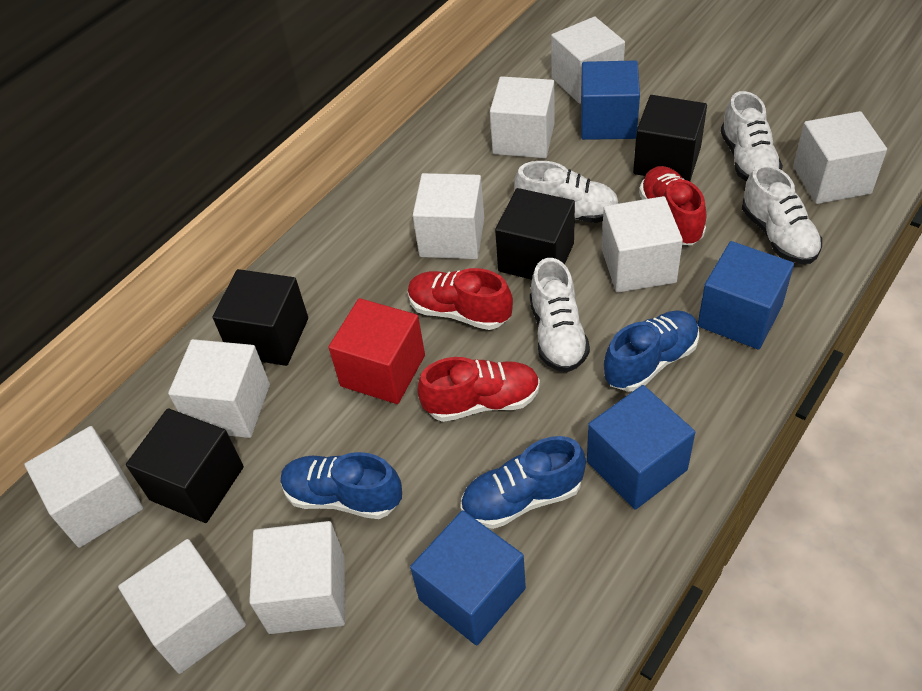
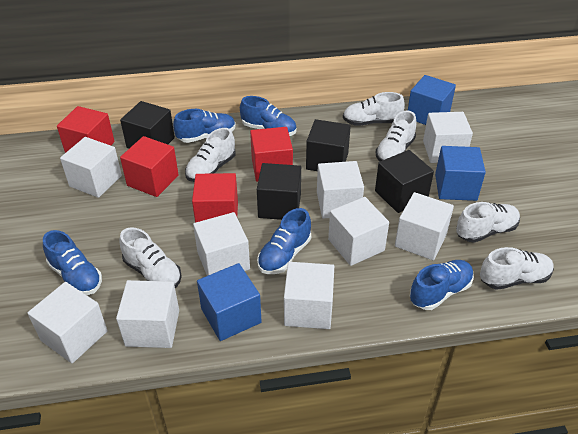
blue cube: [410,510,526,646] [581,60,640,140] [587,385,695,510] [697,241,794,349] = 4 -> [197,263,262,341] [408,75,456,125] [435,146,486,201] = 3
blue shoe: [281,452,402,519] [461,436,586,529] [604,310,699,392] = 3 -> [43,230,102,295] [173,109,236,143] [240,96,297,136] [257,208,311,274] [410,260,474,310] = 5
red cube: [328,298,425,404] = 1 -> [57,106,115,153] [120,136,179,197] [192,173,238,223] [250,127,293,182] = 4
red shoe: [408,268,513,330] [417,357,540,422] [639,166,706,245] = 3 -> none = 0
white shoe: [514,161,619,223] [530,258,590,372] [720,91,783,181] [742,164,822,264] = 4 -> [119,227,182,288] [185,128,235,182] [343,92,405,126] [375,110,416,161] [456,202,520,243] [480,247,554,290] = 6

